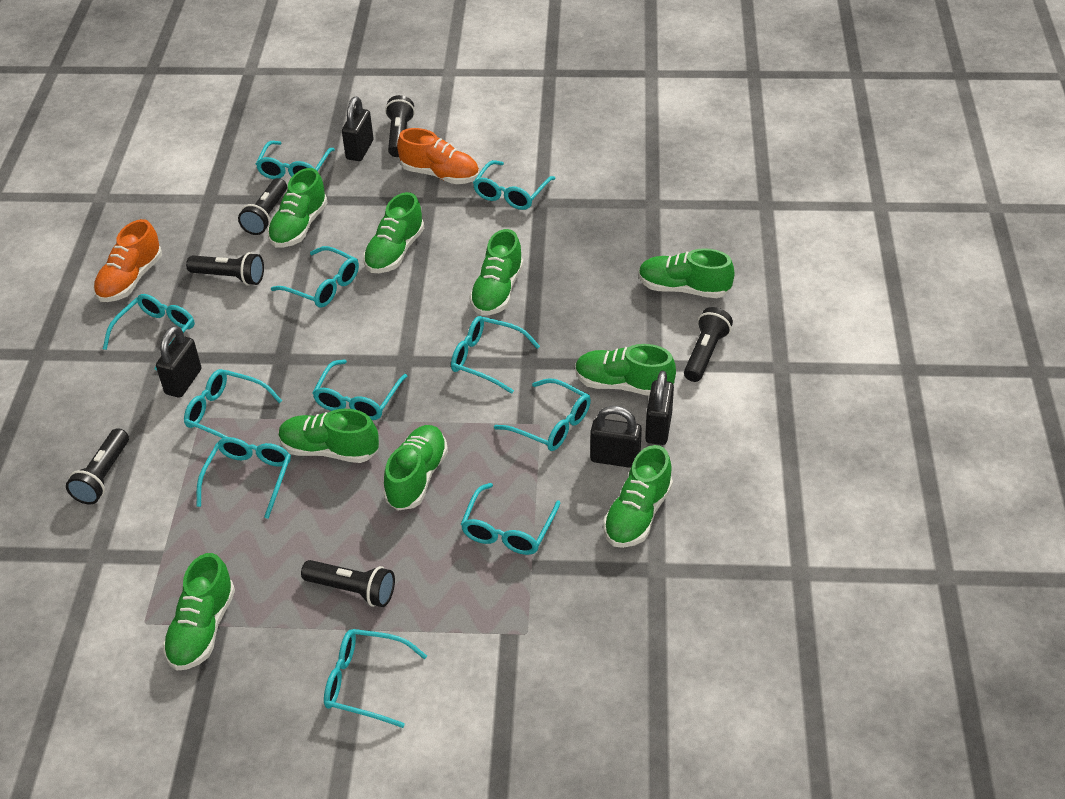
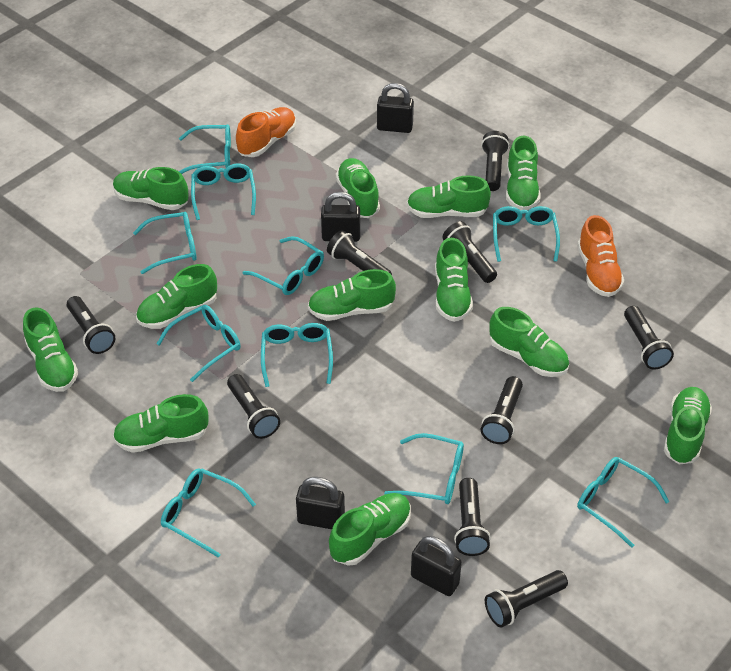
black flashlight: [66,428,129,505] [186,252,264,286] [238,178,287,235] [301,560,395,607] [385,95,415,157] [684,307,733,382] = 6 -> [67,296,115,354] [227,374,280,439] [327,230,392,275] [443,221,497,283] [454,478,491,556] [481,131,509,191] [481,376,523,444] [485,570,568,628] [624,306,674,370] = 9
green shoe: [163,553,235,671] [268,168,328,248] [279,409,379,463] [363,192,424,273] [383,425,448,510] [469,229,524,316] [575,344,676,396] [603,445,673,548] [639,248,734,298] = 9 -> [23,308,78,392] [113,167,188,210] [113,394,208,453] [136,264,217,329] [308,269,396,321] [329,493,411,566] [336,158,380,218] [407,175,491,218] [435,238,473,322] [489,307,569,377] [506,135,540,210] [664,387,712,465] = 12
turquoise glasses: [103,294,195,370] [184,369,282,438] [197,437,291,519] [256,141,335,179] [271,246,359,308] [312,359,407,420] [324,629,427,728] [451,316,540,394] [461,483,560,555] [473,160,556,210] [494,378,591,451] = 11 -> [133,212,197,274] [157,305,241,382] [161,468,256,558] [179,124,231,174] [191,164,256,220] [243,236,324,295] [261,323,333,387] [384,433,464,504] [493,206,560,262] [577,457,670,548] = 10

